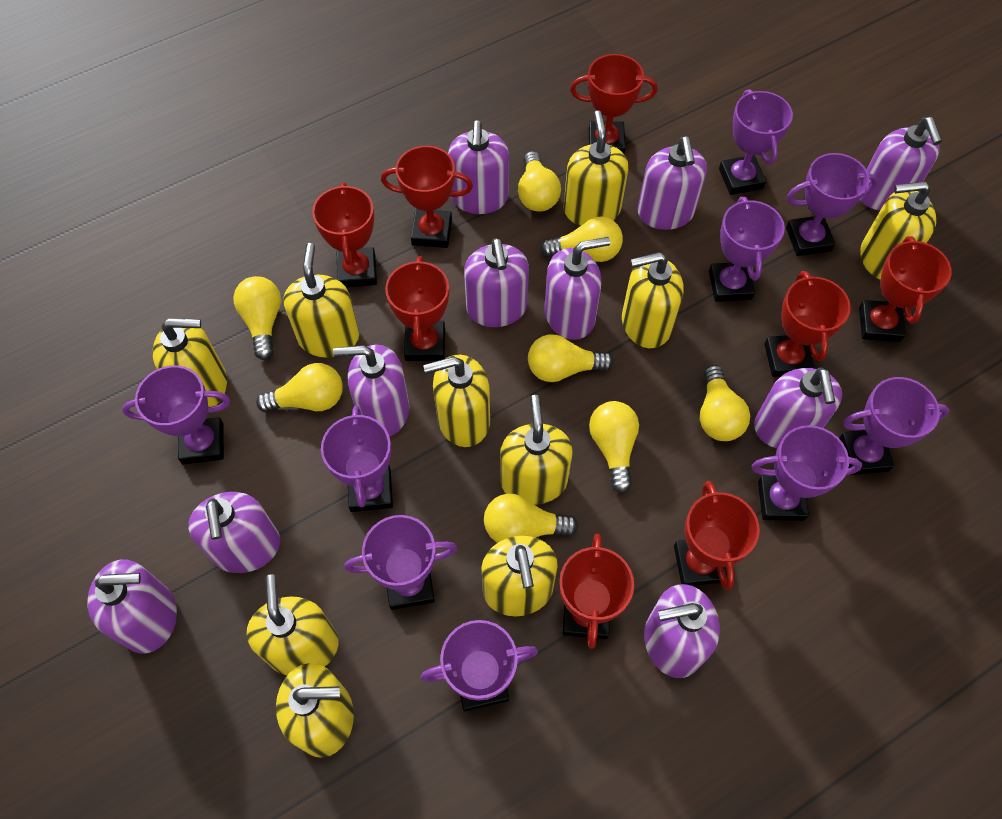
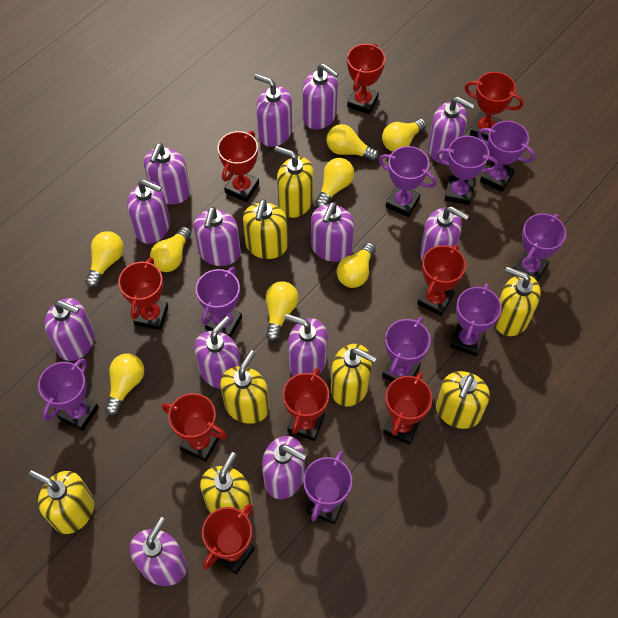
purple soap dispenser: [87,559,177,654] [188,492,280,573] [333,345,410,437] [448,120,509,214] [464,238,529,327] [544,237,610,340] [638,136,707,230] [644,584,720,678] [754,367,842,448] [860,117,942,211] = 10 -> [44,298,95,361] [127,179,170,244] [130,517,187,586] [144,143,191,204] [194,207,241,266] [194,316,241,389] [254,74,292,147] [262,436,307,499] [285,314,328,376] [302,63,339,130] [311,202,355,262] [420,206,469,262] [428,97,475,162] = 13
red trophy: [312,182,377,288] [381,146,473,248] [385,256,449,361] [559,534,634,649] [570,54,657,154] [674,481,760,590] [764,271,851,377] [859,236,952,342] = 8 -> [118,257,168,330] [162,393,227,462] [202,504,255,574] [218,131,259,202] [283,368,329,441] [347,44,385,114] [383,372,432,445] [417,245,466,316] [465,72,524,141] = 9
yellow soap dispenser: [153,318,227,407] [247,574,339,675] [276,663,354,758] [284,243,359,358] [423,354,490,447] [481,536,558,616] [500,395,572,505] [564,111,628,226] [622,252,683,348] [860,181,936,280] = 10 -> [29,470,94,534] [200,452,253,514] [220,350,269,424] [243,200,288,259] [275,146,314,218] [331,344,377,406] [436,371,490,429] [495,267,541,336] = 8

